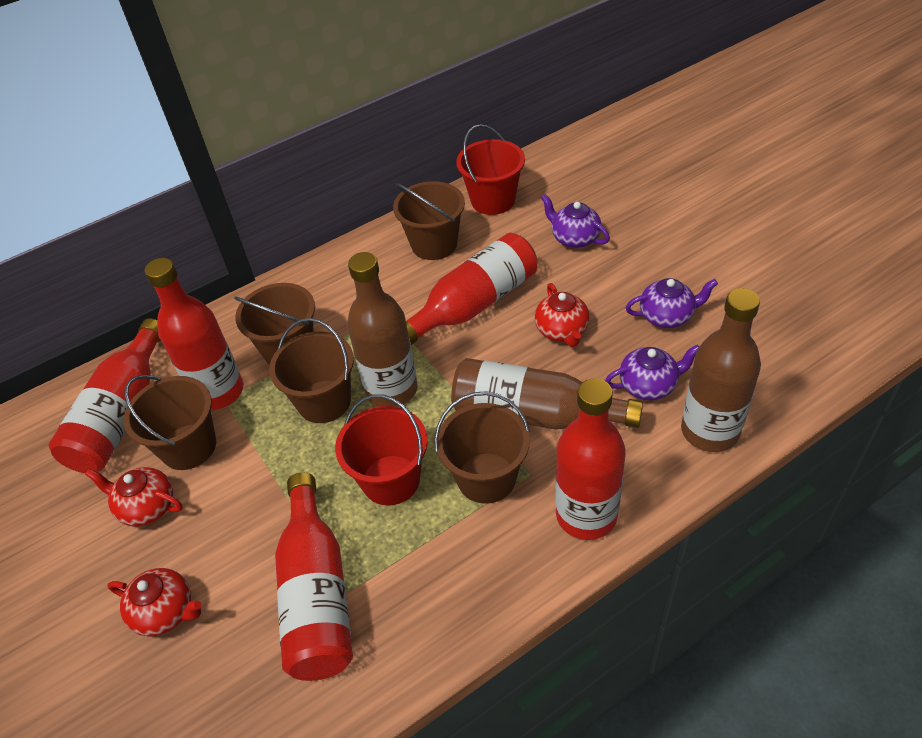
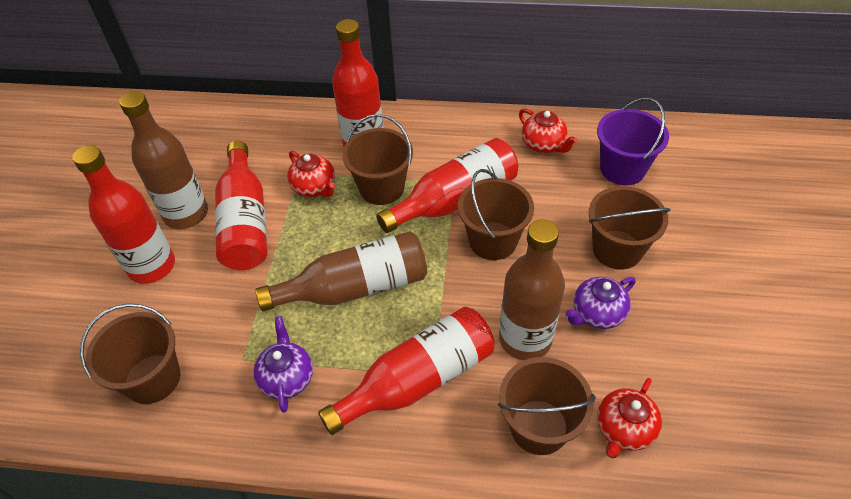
purple bucket: none = 0 -> [597,98,669,186] = 1
purple teapot: [541,194,610,248] [605,345,699,400] [625,278,718,328] = 3 -> [253,316,313,413] [565,277,636,329] = 2
red bucket: [335,394,428,506] [456,124,525,215] = 2 -> none = 0

